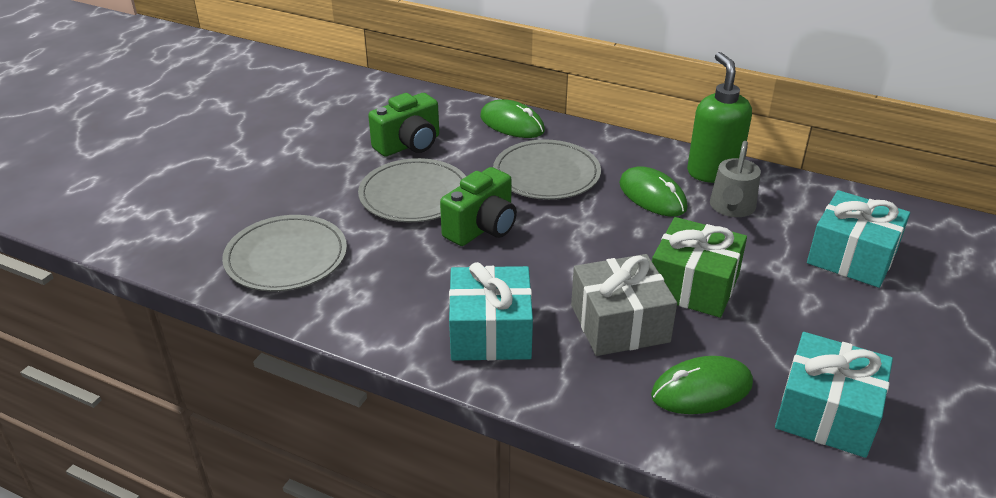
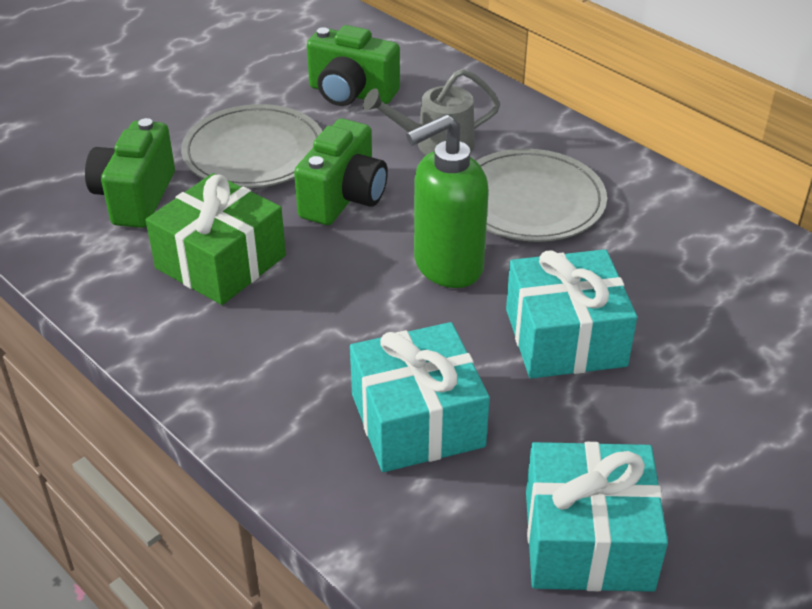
green camera: [368,93,439,157] [440,167,517,246] = 2 -> [85,118,175,228] [294,119,388,225] [307,25,400,106] = 3
green mouse: [480,99,545,138] [619,166,688,216] [651,356,753,414] = 3 -> none = 0
grey gift: [571,254,677,356] = 1 -> none = 0
grey plate: [222,215,347,292] [358,158,466,222] [493,139,601,200] = 3 -> [181,104,322,188] [476,149,607,242] = 2

